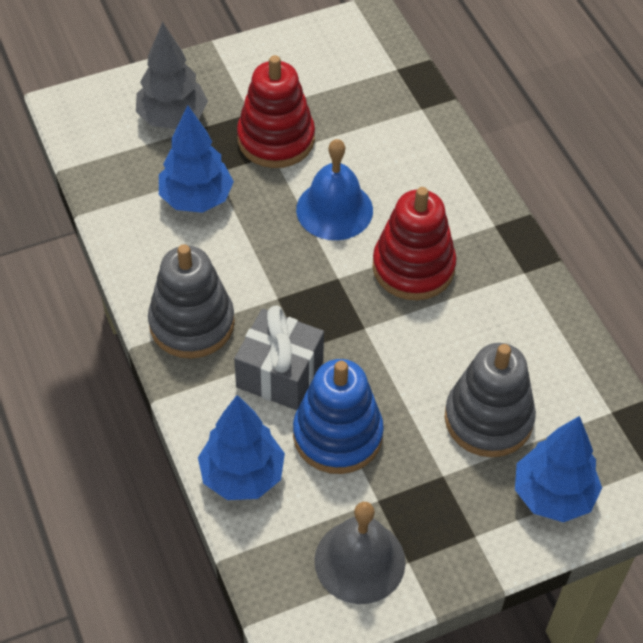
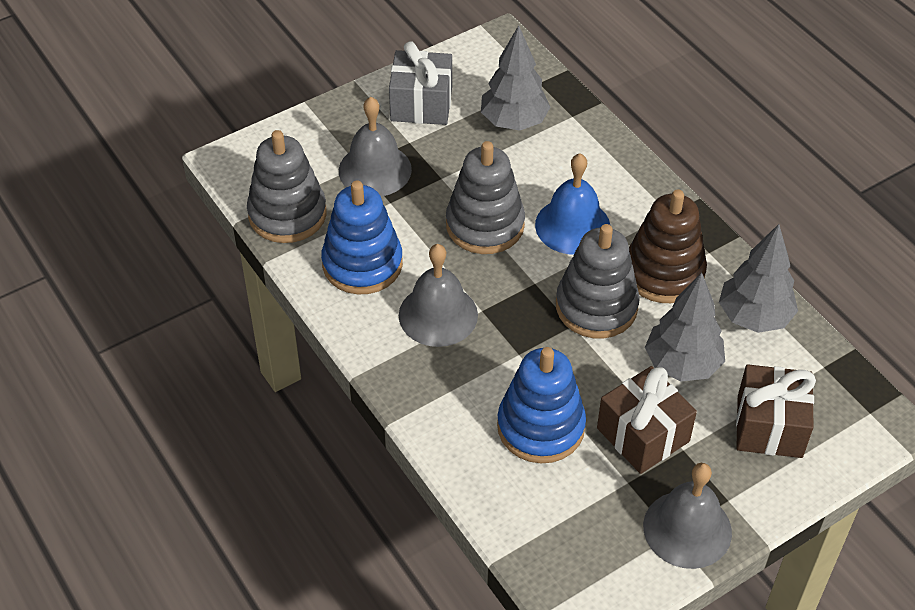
blue stacking toy: [293,359,384,474] = 1 -> [321,181,403,295] [497,347,586,463] = 2
blue tree: [159,106,234,213] [198,395,285,500] [515,416,602,522] = 3 -> none = 0
brown gift: none = 0 -> [597,366,697,474] [736,364,816,458] = 2
brown stacking toy: none = 0 -> [629,189,707,303] = 1
grey bell: [314,502,406,604] = 1 -> [339,97,412,196] [399,244,478,347] [643,463,732,569] = 3
grey stacking toy: [148,244,235,359] [445,343,536,457] = 2 -> [247,130,327,243] [446,141,525,254] [556,224,640,338] = 3
grey tree: [136,22,208,129] = 1 -> [481,25,550,131] [645,273,725,381] [719,224,798,333] = 3
red stacking toy: [237,55,315,168] [372,187,456,300] = 2 -> none = 0

